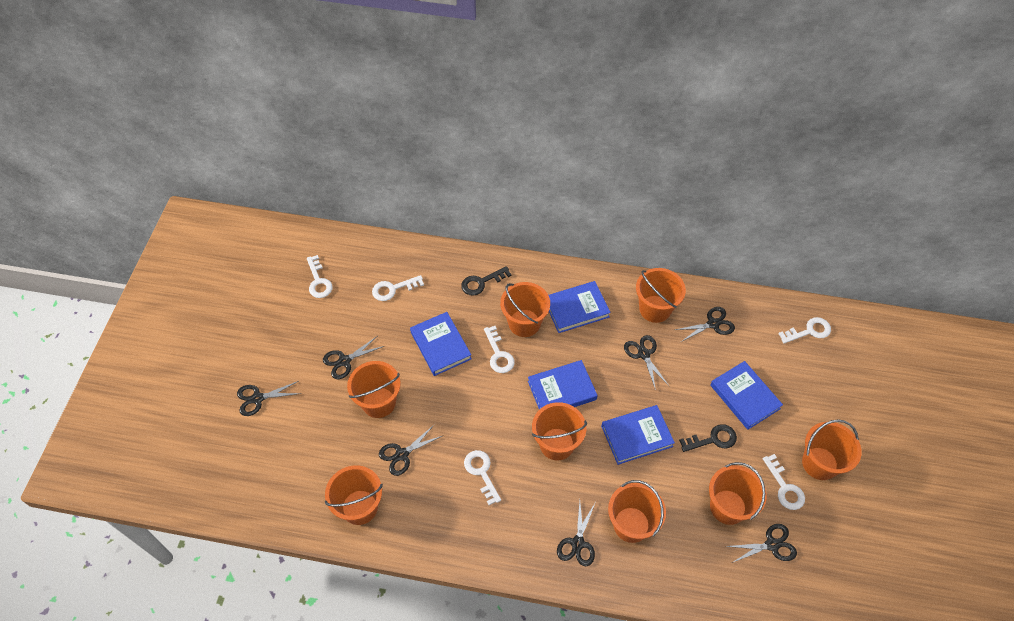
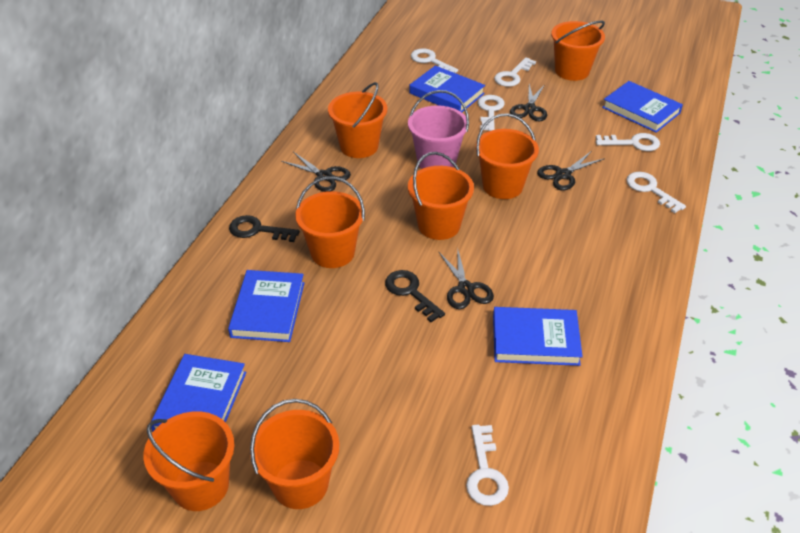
black scissors: [237,381,301,416] [323,336,384,379] [379,424,442,476] [557,501,595,566] [624,335,669,390] [675,307,735,342] [725,524,797,563] = 7 -> [281,152,351,192] [439,247,494,309] [510,84,547,121] [537,152,605,190] = 4
orange bucket: [325,465,383,525] [347,361,401,418] [500,282,550,337] [532,402,587,461] [608,480,666,543] [636,268,686,323] [709,462,767,525] [802,419,862,480] = 8 -> [144,411,235,511] [250,399,339,509] [295,177,365,268] [328,82,387,158] [408,152,474,240] [476,113,539,199] [551,21,605,81] = 7
pink bucket: none = 0 -> [408,90,469,169] = 1

